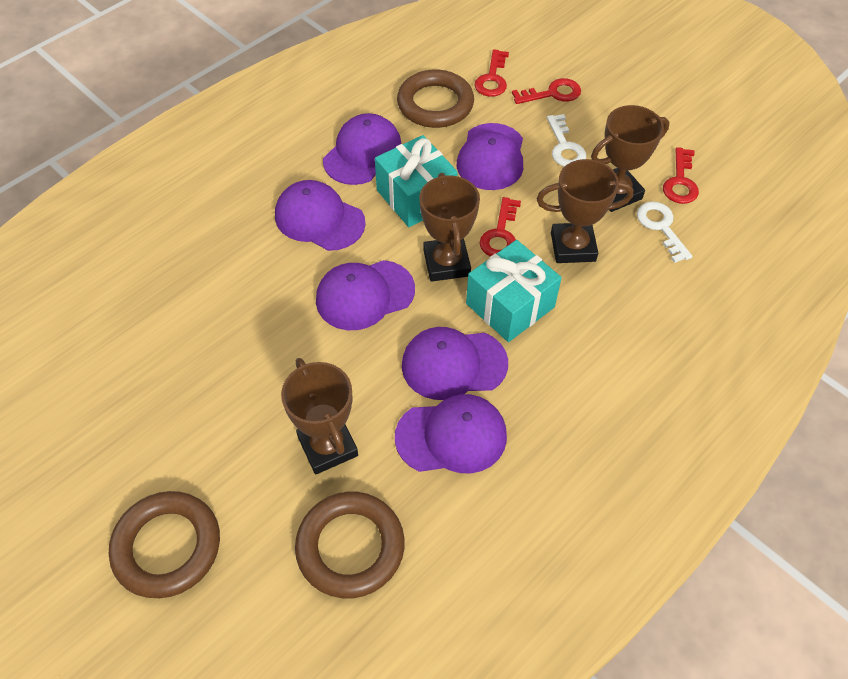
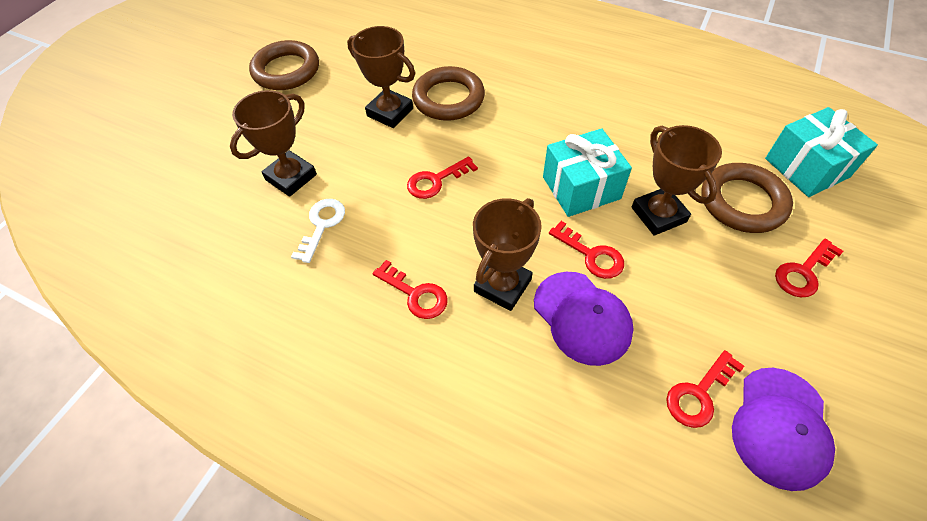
purple cap: [275,180,366,251] [316,260,415,330] [323,113,401,185] [395,394,507,473] [402,327,508,400] [457,123,523,190] = 6 -> [534,272,634,366] [732,368,835,491] = 2
red key: [474,49,509,97] [480,197,521,257] [512,78,581,104] [663,147,699,204] = 4 -> [373,260,448,319] [407,157,478,199] [549,221,624,279] [666,350,744,428] [775,239,843,297] = 5
white key: [547,114,586,167] [637,202,692,263] = 2 -> [291,199,345,263] = 1

